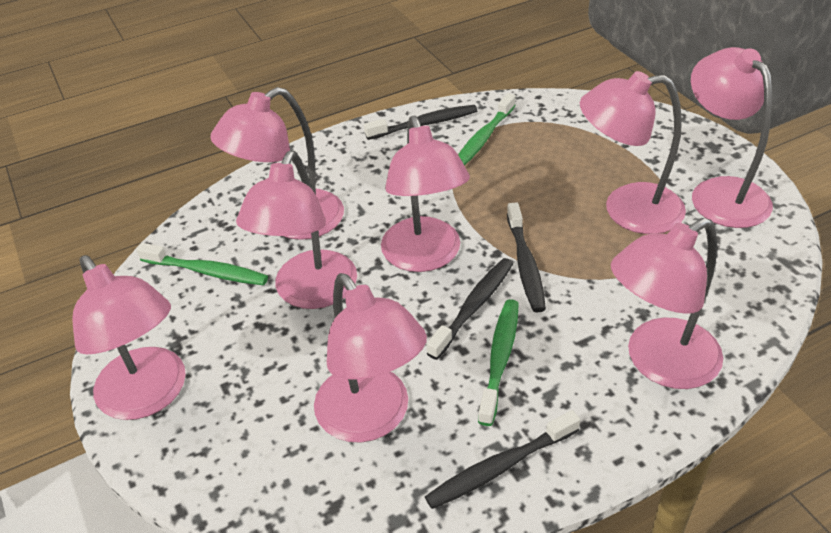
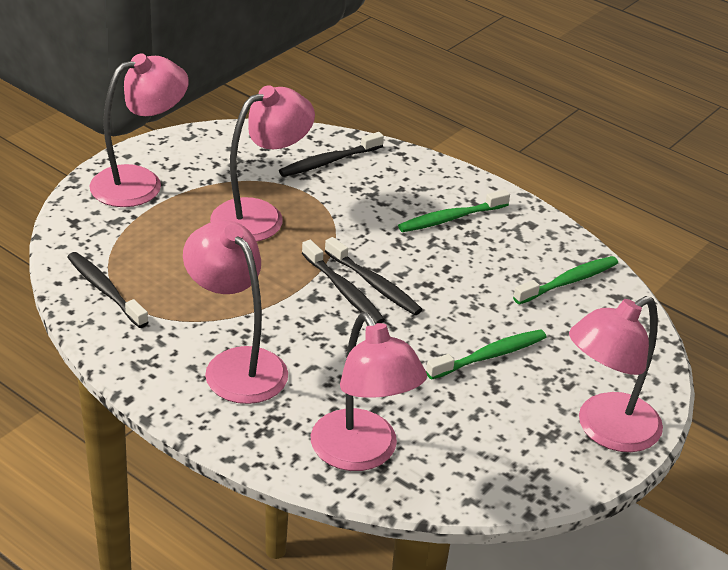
pink lamp: [72,255,186,420] [210,87,344,240] [236,151,357,309] [314,273,427,443] [381,116,470,272] [580,71,686,234] [611,218,723,389] [691,47,773,228] = 8 -> [89,53,189,207] [183,220,288,404] [210,85,315,242] [311,312,427,471] [569,296,663,452] = 5

